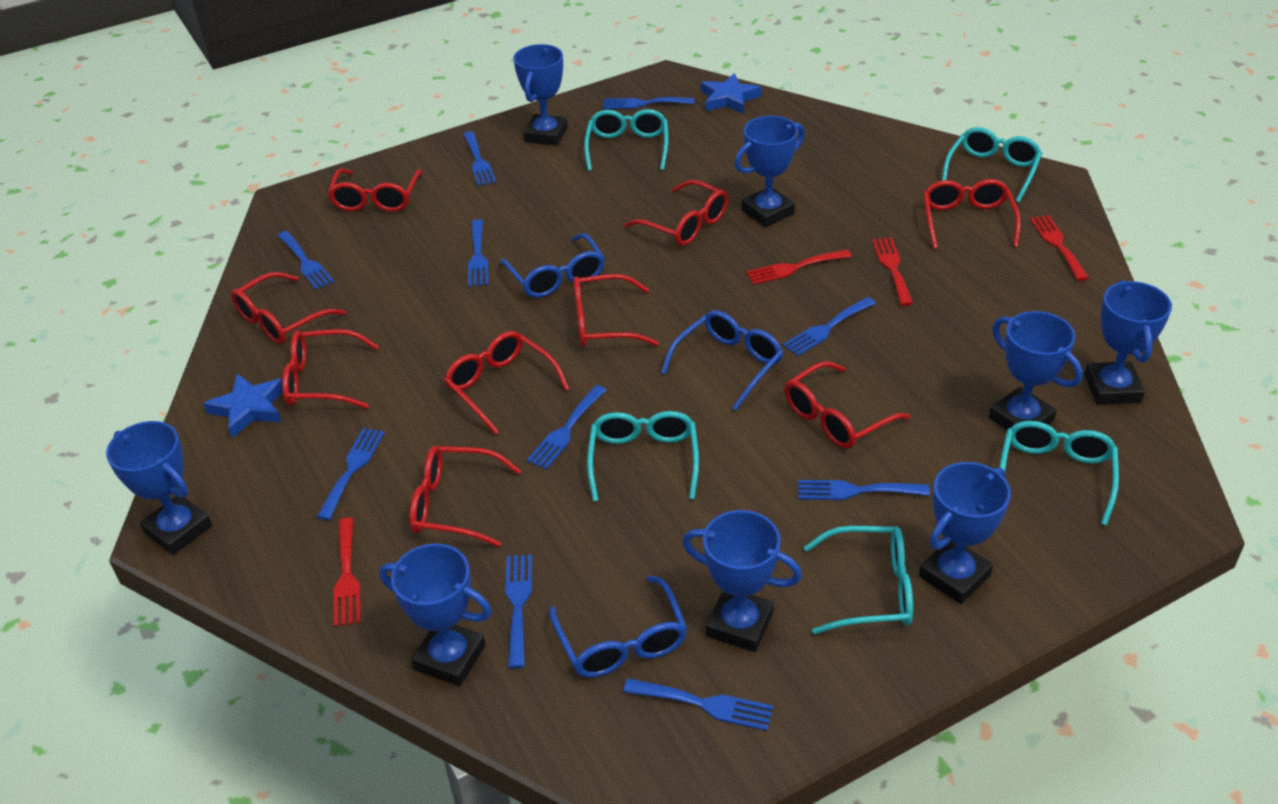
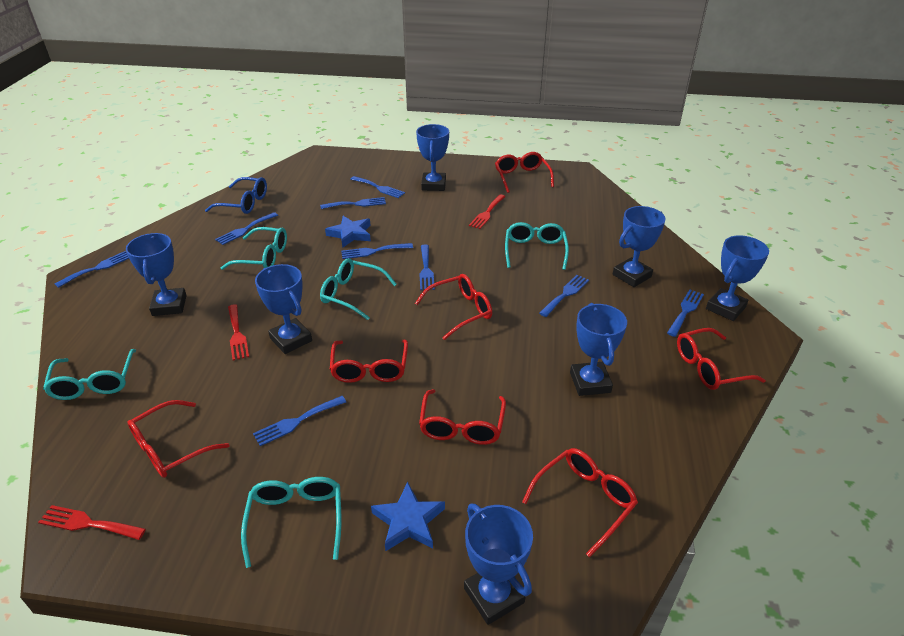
blue fork: [277,231,334,290] [317,428,385,520] [463,131,496,186] [468,219,489,287] [505,554,532,668] [527,385,606,470] [603,97,694,109] [623,678,773,731] [783,297,876,356] [798,480,930,500] = 10 -> [55,251,129,288] [215,212,278,245] [253,396,346,446] [320,197,386,209] [341,243,413,259] [350,176,405,198] [419,244,435,290] [539,275,589,317] [667,290,704,337] = 9
blue glasses: [500,233,605,298] [550,576,687,678] [661,310,783,410] = 3 -> [205,177,267,214] = 1
blue trophy: [106,421,212,555] [379,544,492,686] [513,44,568,146] [682,510,802,652] [734,116,805,227] [919,462,1011,604] [989,311,1083,430] [1084,280,1172,405] = 8 -> [126,233,187,316] [255,264,312,354] [416,124,449,191] [464,504,533,625] [570,303,627,396] [613,206,666,287] [706,235,769,321] = 7
red fork: [334,517,361,627] [746,249,852,285] [872,237,913,306] [1030,215,1089,281] = 4 -> [38,505,146,540] [228,304,249,361] [469,194,506,229] = 3
red glasses: [231,272,346,344] [282,329,379,409] [328,169,423,212] [410,446,521,547] [444,331,569,434] [573,274,659,347] [625,180,728,246] [784,361,910,449] [923,179,1021,249] = 9 -> [127,400,230,478] [330,340,408,383] [415,274,492,340] [419,389,506,445] [495,152,554,193] [522,448,638,557] [677,328,766,390] = 7

